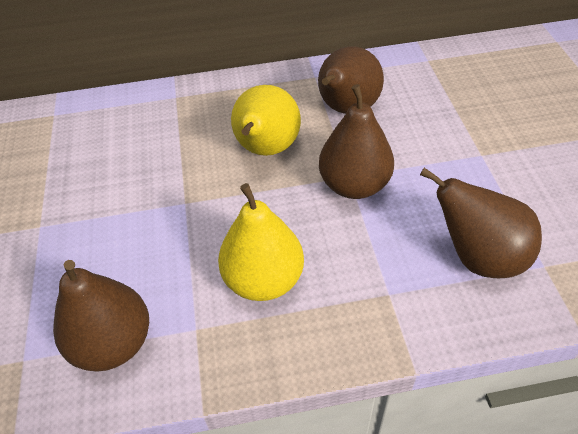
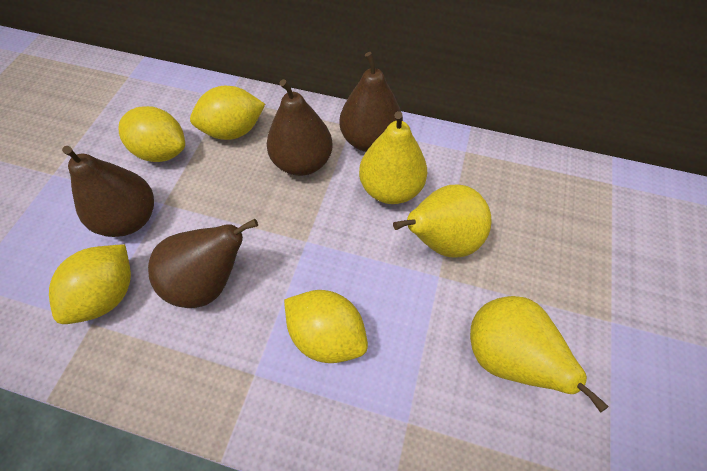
yellow lemon: none = 0 -> [49,244,131,324] [118,106,185,162] [190,86,265,140] [284,290,368,363] = 4
yellow pear: [218,183,304,301] [231,85,301,156] = 2 -> [359,111,427,204] [393,185,492,258] [470,296,609,413] = 3

